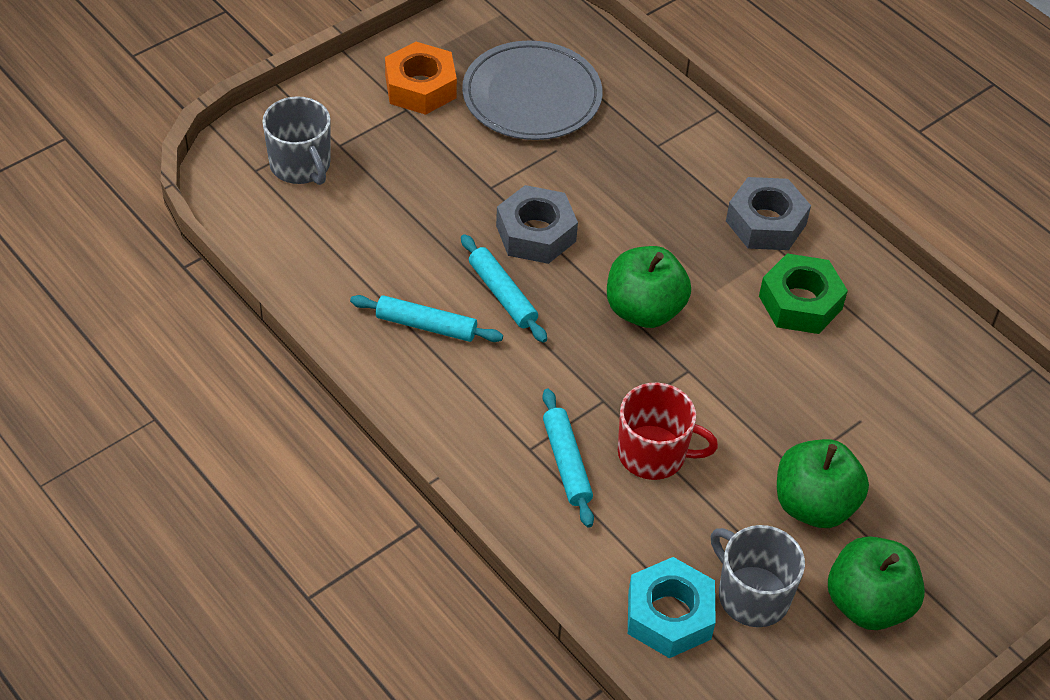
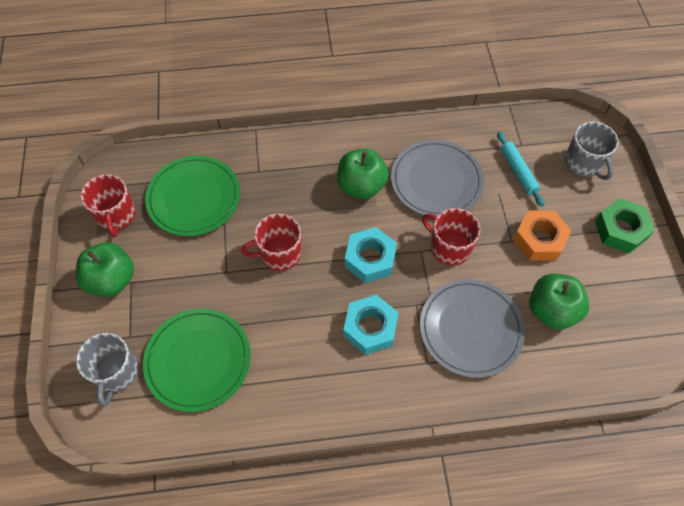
green plate: none = 0 -> [143,309,251,412] [145,156,240,236] = 2
grey nut: [496,185,578,264] [726,177,811,250] = 2 -> none = 0
grey plate: [462,40,602,140] = 1 -> [391,140,484,216] [420,279,525,378] = 2
red mug: [618,383,718,480] = 1 -> [81,174,136,237] [241,213,302,271] [422,208,480,265] = 3
turquoise nut: [628,557,716,658] = 1 -> [343,295,399,355] [345,227,397,283] = 2
turquoise rolling pin: [350,295,503,342] [461,234,547,343] [542,389,594,528] = 3 -> [497,132,544,207] = 1

